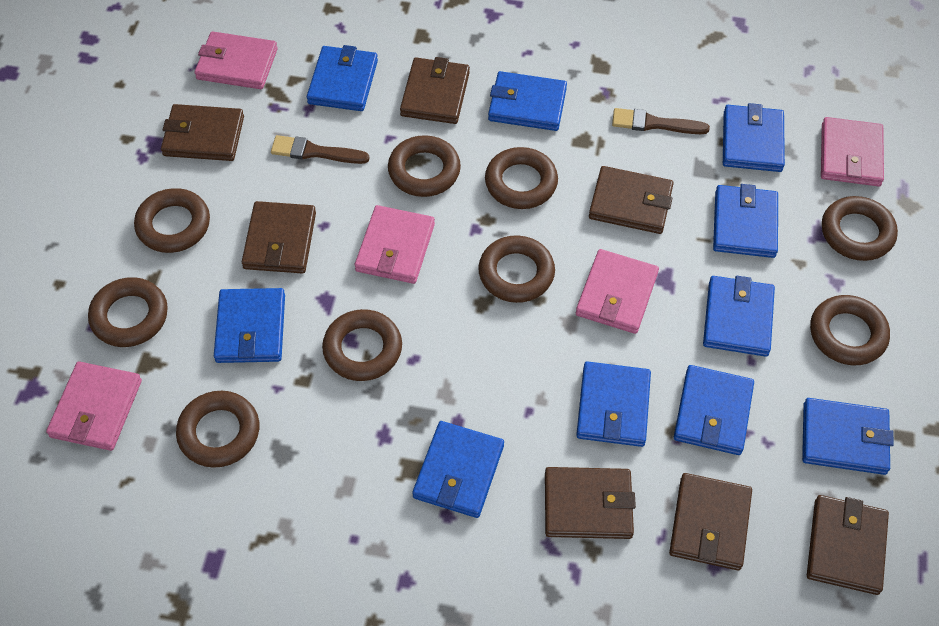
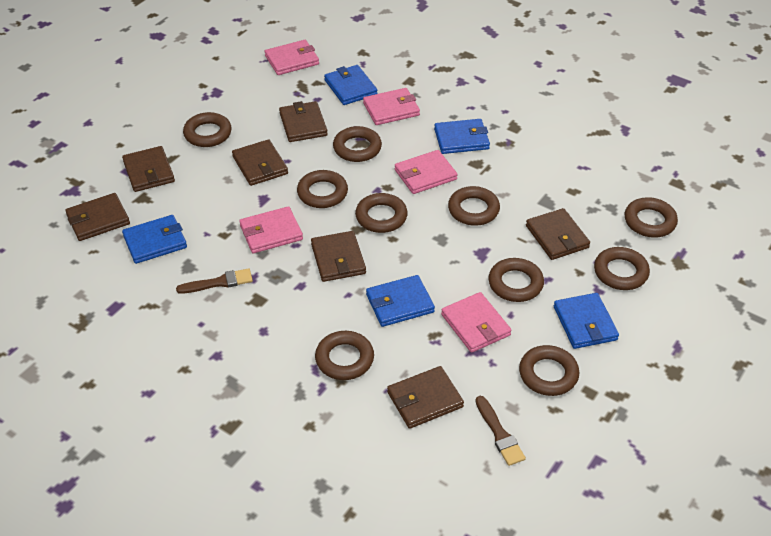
blue wallet: [214,288,285,363] [307,45,378,111] [412,421,504,518] [488,71,567,131] [576,361,651,447] [674,365,754,455] [703,276,775,357] [713,184,778,258] [723,103,785,172] [802,398,894,475] = 10 -> [122,215,187,264] [324,65,378,105] [366,275,435,327] [434,119,490,154] [554,293,619,349] = 5
brown ring: [88,277,168,347] [134,188,210,253] [176,391,259,468] [322,309,402,381] [388,135,461,197] [478,235,555,303] [485,147,558,209] [810,295,890,365] [822,196,898,261] = 9 -> [183,112,231,147] [297,170,348,208] [315,331,374,380] [333,126,382,162] [355,193,408,233] [448,186,500,226] [489,258,544,302] [519,345,579,396] [594,247,650,290] [625,197,678,238] = 10

